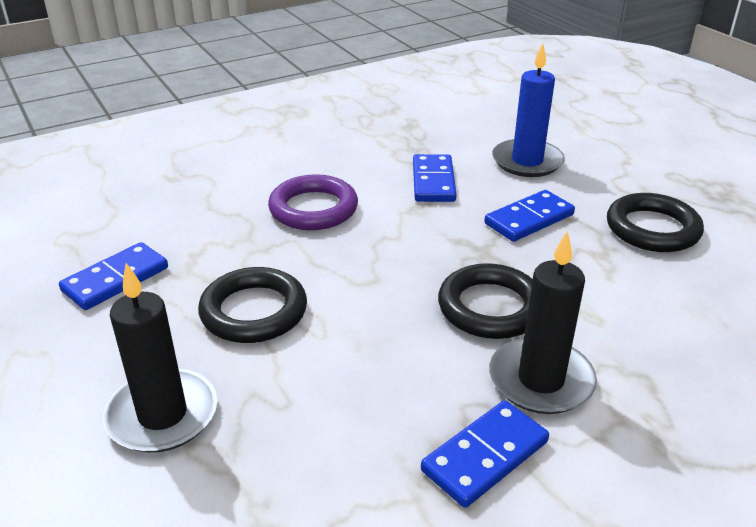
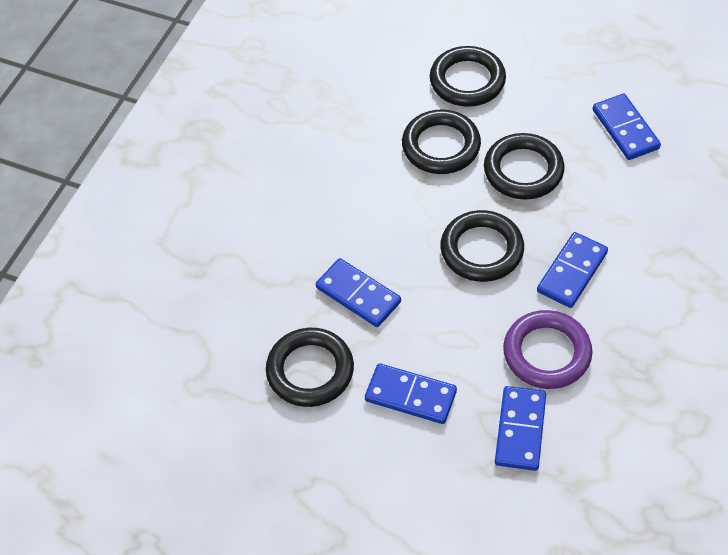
black candle: [103,263,217,453] [489,231,597,414] = 2 -> none = 0
black ring: [198,267,307,343] [438,263,533,339] [607,193,704,252] = 3 -> [266,328,354,407] [402,110,481,174] [430,46,506,107] [440,210,524,282] [484,133,565,200] = 5
blue candle: [492,43,565,177] = 1 -> none = 0
blue domino: [59,242,168,310] [413,154,457,202] [421,400,549,508] [484,190,575,242] = 4 -> [316,258,401,327] [365,363,457,424] [495,386,546,471] [537,232,608,308] [593,94,661,160] = 5

